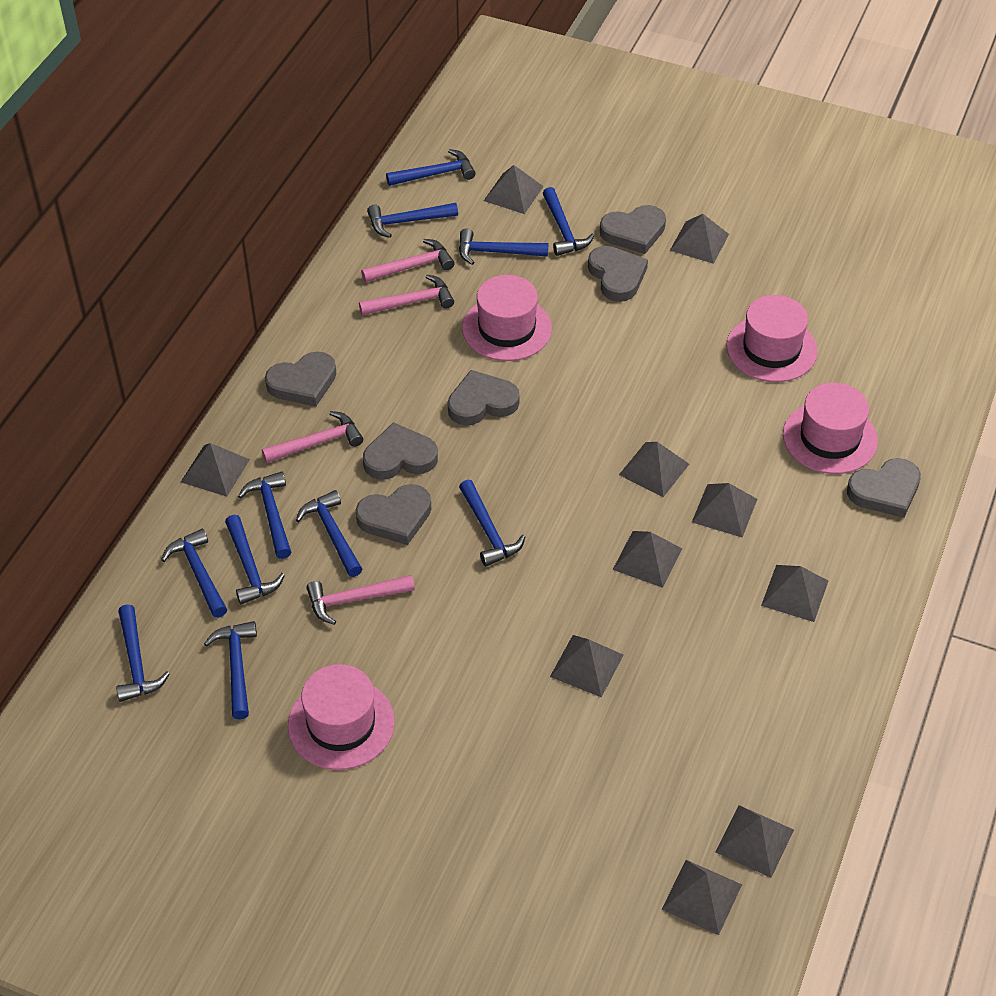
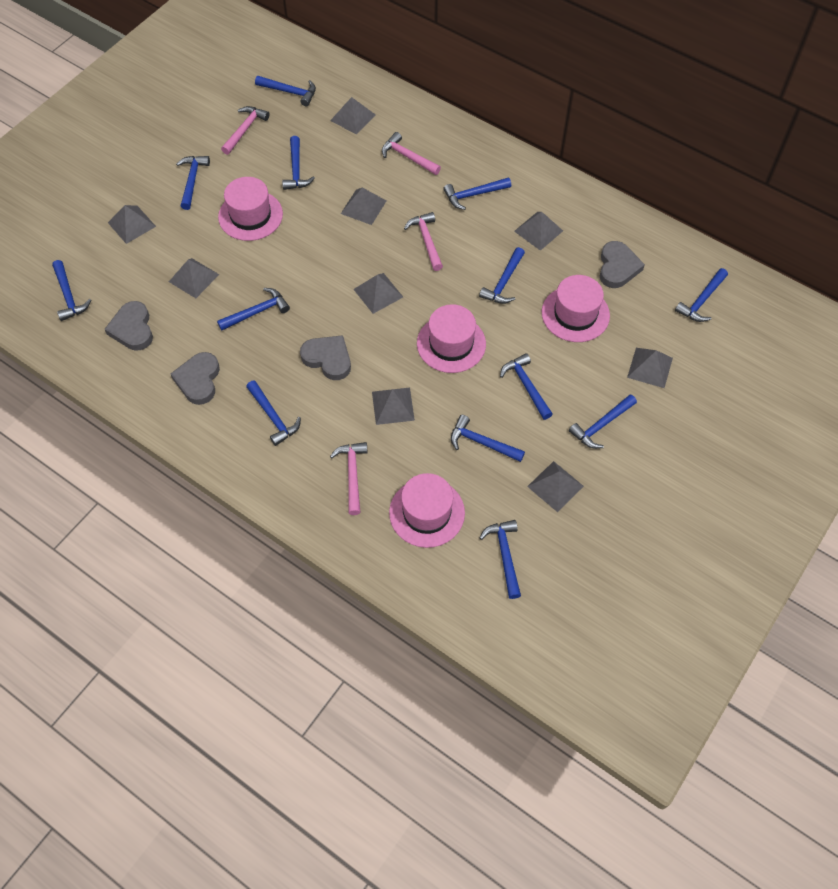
blue hammer: [116,604,170,702] [161,528,227,618] [204,621,257,719] [225,515,285,604] [238,472,291,559] [296,490,362,577] [367,203,458,238] [386,149,476,186] [459,228,548,265] [459,480,526,567] [543,187,595,256] = 11 -> [52,260,91,321] [176,156,210,210] [217,288,290,330] [246,380,301,446] [255,76,316,106] [282,136,315,190] [443,177,511,210] [451,415,525,462] [479,247,525,304] [480,520,521,599] [500,353,553,420] [569,394,637,449] [675,268,728,322] = 13
grey heart: [265,352,336,407] [356,484,431,545] [363,422,438,480] [448,370,520,426] [588,246,648,302] [600,205,666,254] [847,458,921,518] = 7 -> [105,301,153,351] [171,352,220,405] [300,335,351,380] [600,241,645,288] = 4
grey pyramid: [181,443,250,497] [484,165,544,214] [550,635,624,698] [613,531,682,588] [619,442,689,497] [662,860,742,935] [670,214,729,264] [692,483,757,537] [715,805,794,878] [761,565,828,622] = 10 -> [108,205,156,244] [169,258,219,298] [330,97,375,135] [341,188,386,225] [353,273,403,314] [372,388,415,425] [514,212,563,251] [527,461,584,512] [627,348,673,388] = 9

